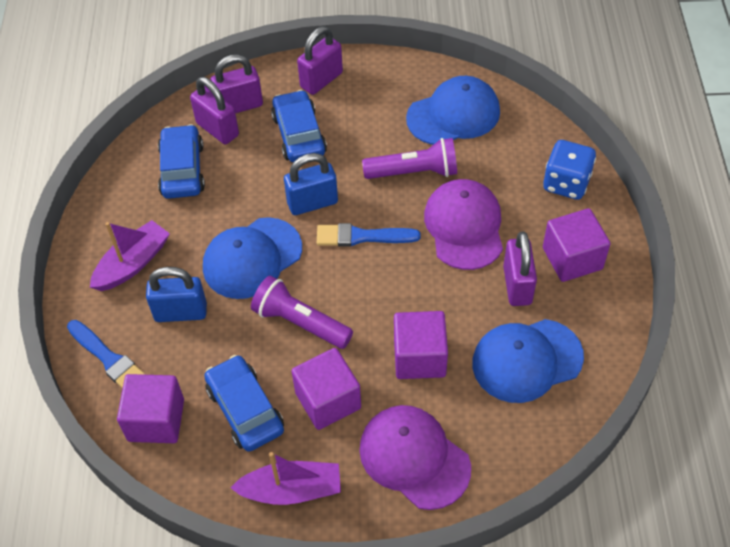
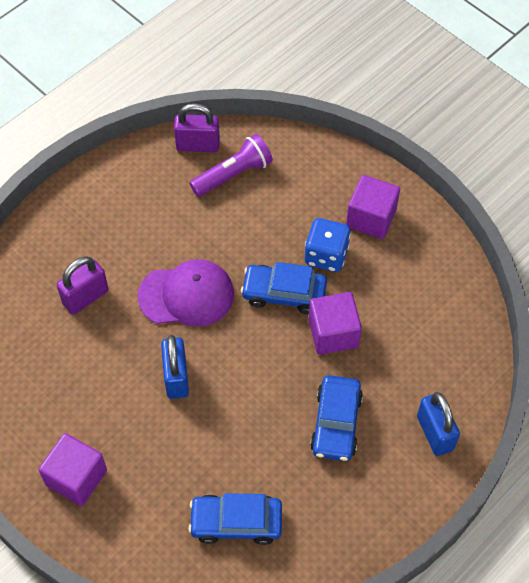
blue brush: [67,320,146,388] [317,223,420,247] = 2 -> none = 0
blue cap: [203,217,302,299] [406,76,500,145] [472,319,584,403] = 3 -> none = 0
purple boat: [90,220,170,291] [230,452,341,505] = 2 -> none = 0
purple cap: [359,405,471,510] [424,179,503,270] = 2 -> [137,259,234,326] = 1
purple cube: [117,374,184,443] [291,348,361,430] [394,311,448,379] [543,208,610,282] = 4 -> [39,433,107,506] [309,292,362,355] [346,175,400,239] = 3
purple flashlight: [251,276,353,349] [362,138,457,179] = 2 -> [189,134,273,197] = 1
purple padlock: [190,77,239,144] [210,54,263,113] [297,26,343,95] [503,232,537,306] = 4 -> [57,256,109,315] [174,103,220,152] = 2

